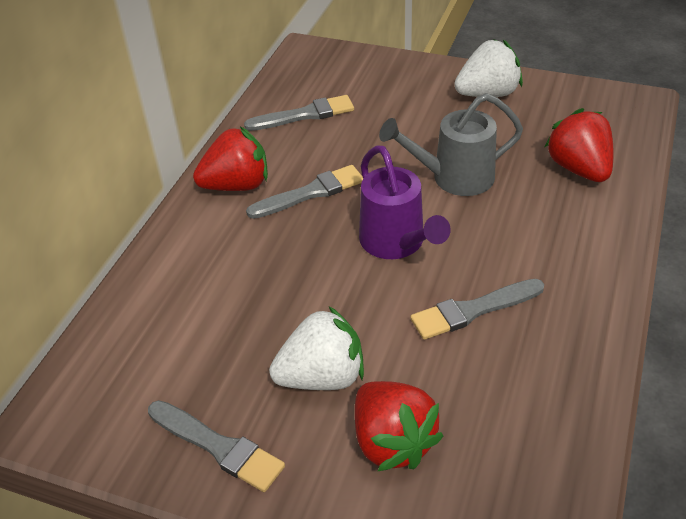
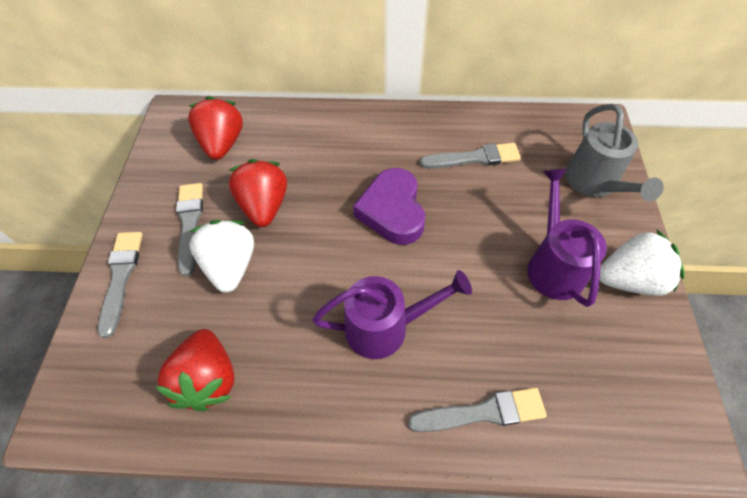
purple heart: none = 0 -> [353,168,425,245] = 1
purple watering can: [359,145,451,259] = 1 -> [312,270,472,359] [527,169,607,307] = 2

